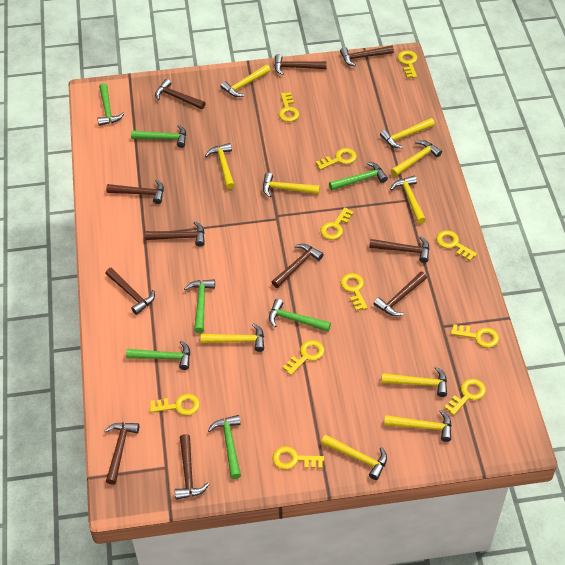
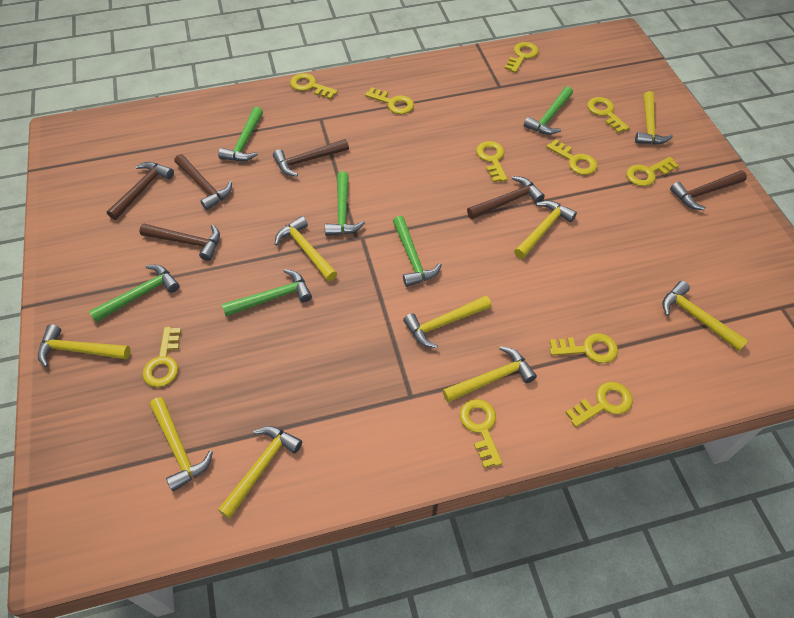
brown hammer: [104,423,139,485] [105,268,155,315] [106,179,164,204] [145,221,205,247] [155,79,205,109] [175,434,209,500] [272,244,324,288] [274,54,327,75] [340,46,394,66] [369,236,430,263] [374,272,427,316] = 11 -> [106,162,174,220] [139,224,220,261] [174,154,232,210] [273,139,349,176] [467,176,545,219] [670,170,747,210] = 6
green hammer: [97,83,124,126] [126,341,190,370] [131,125,186,148] [184,279,215,333] [208,415,241,479] [269,299,331,331] [329,162,388,190] = 7 -> [89,265,180,322] [218,107,263,161] [222,269,312,317] [325,172,365,236] [393,216,442,287] [524,86,573,135] = 6
yellow hammer: [201,323,264,352] [205,143,235,189] [220,65,270,97] [263,173,320,197] [321,434,387,480] [380,118,435,148] [381,367,447,397] [384,410,452,442] [390,175,426,224] [391,140,442,176] = 10 -> [38,324,130,367] [150,397,213,491] [218,426,302,519] [275,216,337,281] [403,296,492,348] [442,346,537,403] [514,200,577,259] [635,91,673,145] [662,281,748,351] = 9

